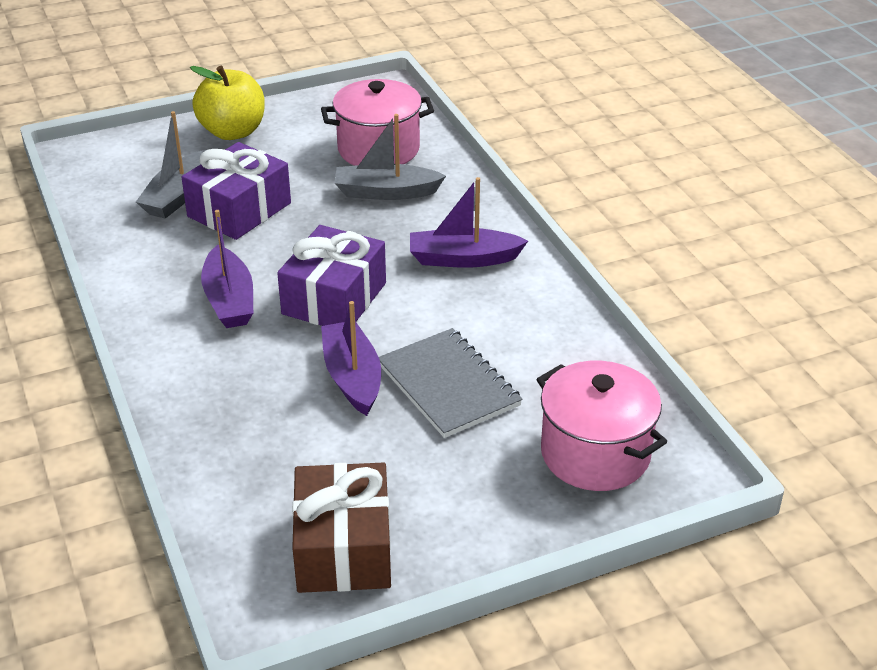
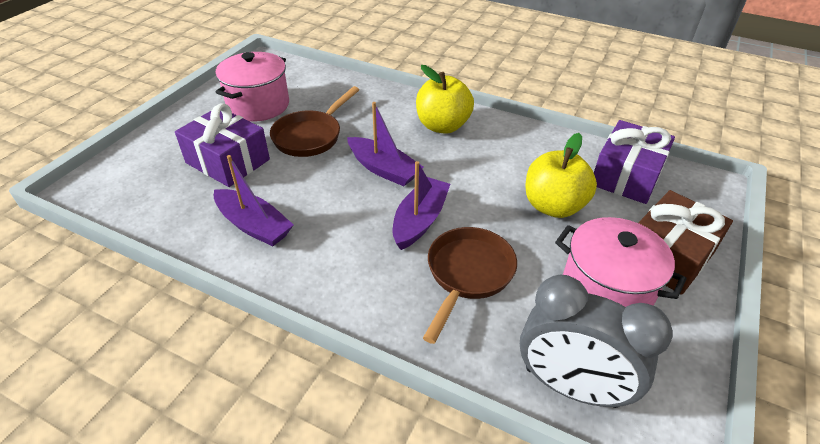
brown pan: none = 0 -> [270,86,359,157] [423,227,517,344] = 2
grey boat: [136,111,206,219] [335,114,446,200] = 2 -> none = 0
grey clock: none = 0 -> [520,275,673,408] = 1
grey notebook: [379,328,522,438] = 1 -> none = 0
yellow apple: [190,66,265,140] = 1 -> [416,65,474,134] [525,133,597,218] = 2

